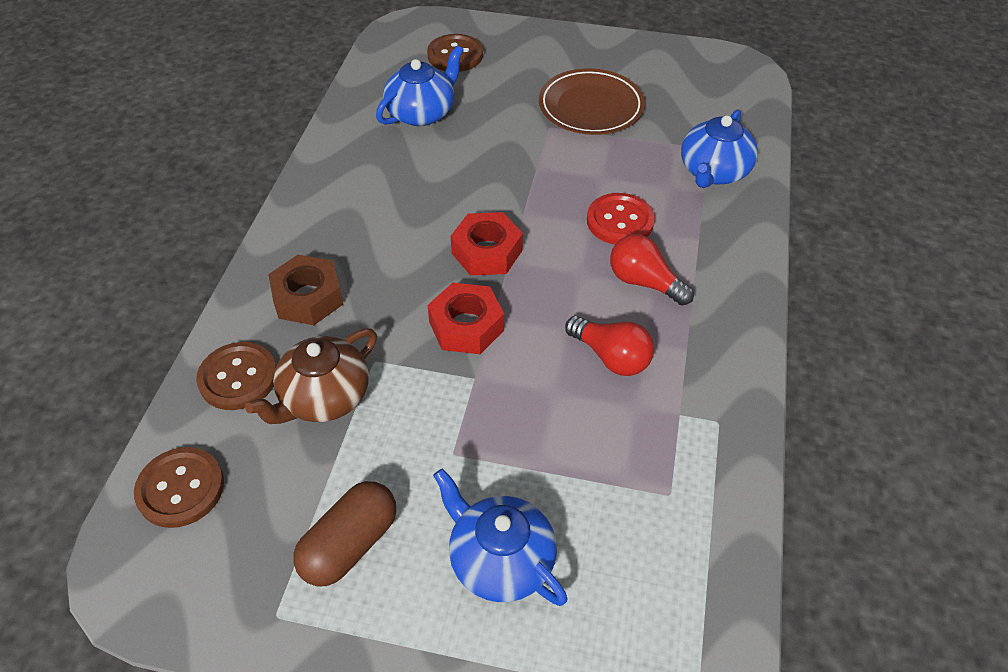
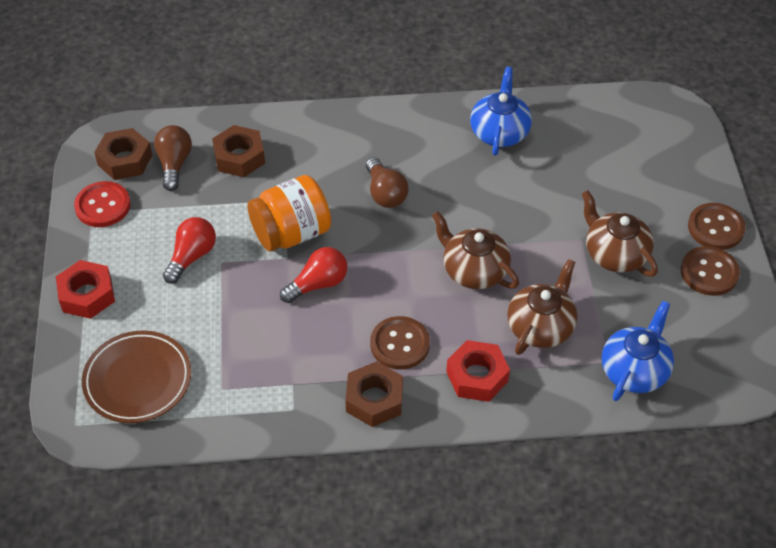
blue teapot: [376,45,463,126] [433,469,567,606] [681,109,758,188] = 3 -> [470,67,532,156] [602,301,674,401] = 2
brown capsule: [293,481,396,587] = 1 -> none = 0
brown light bulb: none = 0 -> [154,125,192,191] [366,157,409,208] = 2
brown nut: [268,255,343,325] = 1 -> [94,128,152,180] [212,125,265,177] [345,361,403,427] = 3
brown teapot: [245,328,377,424] = 1 -> [432,211,519,289] [507,259,577,355] [582,190,658,277] = 3
orange jar: none = 0 -> [247,175,331,251] = 1

